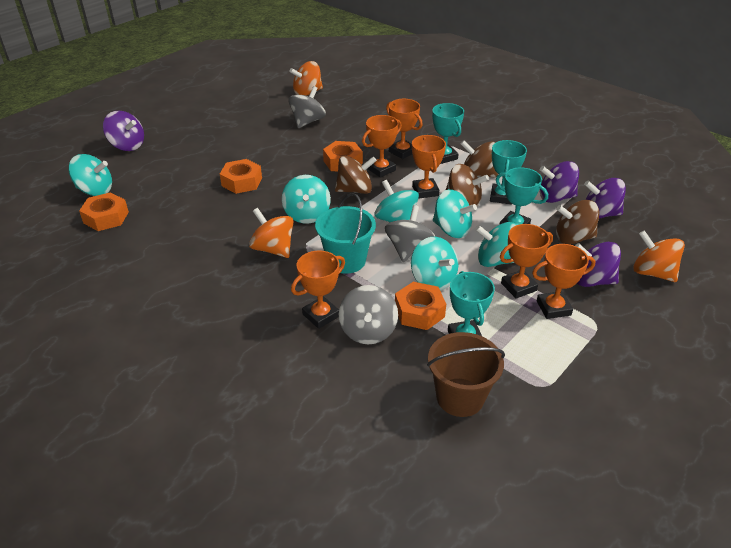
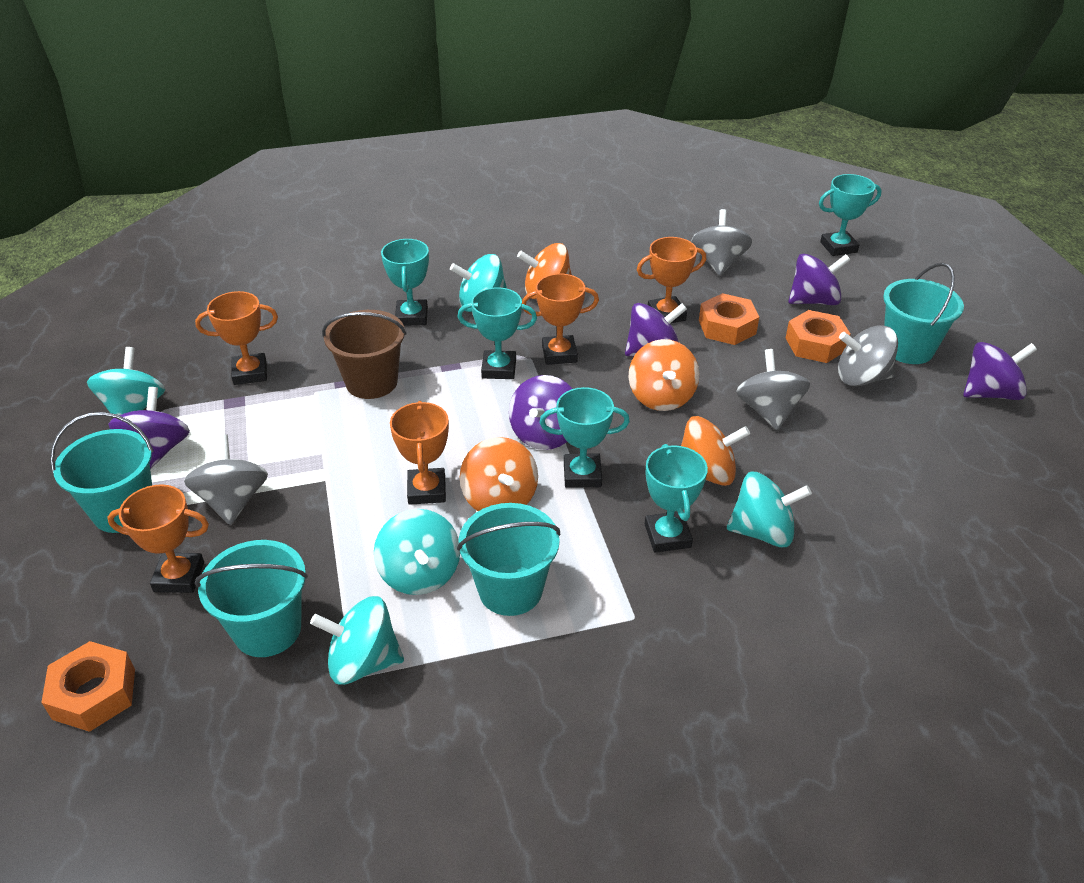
brown spinning top: [335,155,377,194] [446,164,489,206] [461,140,498,178] [556,200,599,244] = 4 -> none = 0
grey spinning top: [288,86,326,128] [339,285,398,344] [385,205,435,262] = 3 -> [184,434,268,525] [691,209,752,276] [736,349,810,430] [838,325,898,386] = 4
orange nut: [79,192,129,231] [220,159,262,194] [323,141,363,172] [395,282,446,330] = 4 -> [41,641,135,732] [699,293,759,345] [786,310,851,363] = 3
orange spinning top: [249,208,294,258] [289,61,323,96] [633,230,685,282] = 3 -> [460,437,538,511] [517,243,572,299] [629,339,699,411] [681,416,750,486] = 4
orange trophy: [291,250,345,329] [362,115,402,178] [386,99,423,159] [412,135,446,199] [500,224,553,299] [532,244,595,319] = 6 -> [107,484,209,593] [195,291,278,385] [390,401,449,505] [522,274,599,365] [637,237,706,323] = 5
purple spinning top: [103,111,144,151] [540,161,579,203] [575,242,621,287] [584,178,626,219] = 4 -> [108,387,190,469] [509,375,573,450] [625,303,687,356] [788,254,850,305] [963,342,1037,400] = 5
turquoise bucket: [315,193,376,274] = 1 -> [50,412,154,533] [195,540,308,657] [457,503,560,616] [883,263,964,364] = 4
turquoise spinning top: [68,154,112,196] [282,175,331,224] [374,180,419,222] [411,237,458,291] [433,189,477,238] [475,222,516,267] = 6 -> [87,347,165,415] [310,596,404,685] [374,509,460,595] [450,254,507,312] [727,472,812,547] = 5
turquoise trophy: [432,103,464,164] [448,271,495,336] [490,140,527,204] [496,167,548,225] = 4 -> [381,239,429,326] [457,287,537,379] [539,387,630,488] [645,444,708,553] [819,174,882,256] = 5

